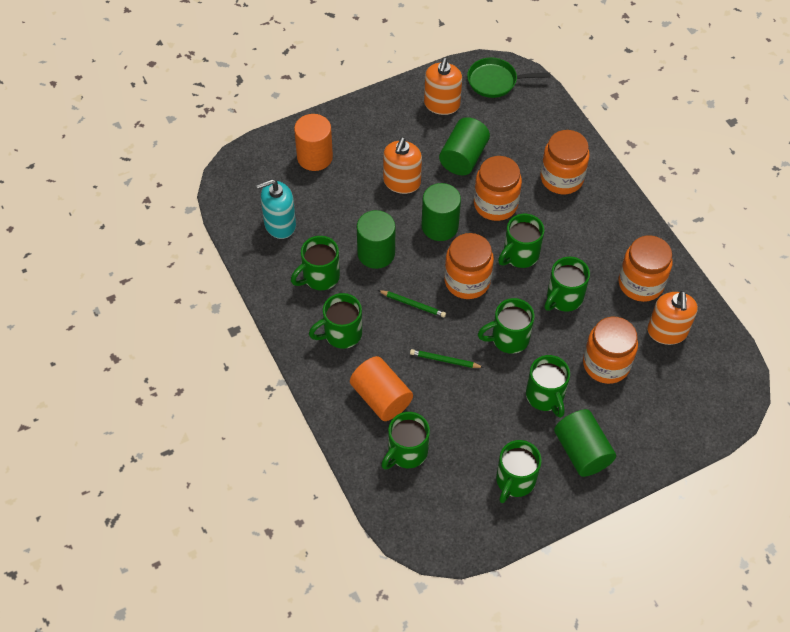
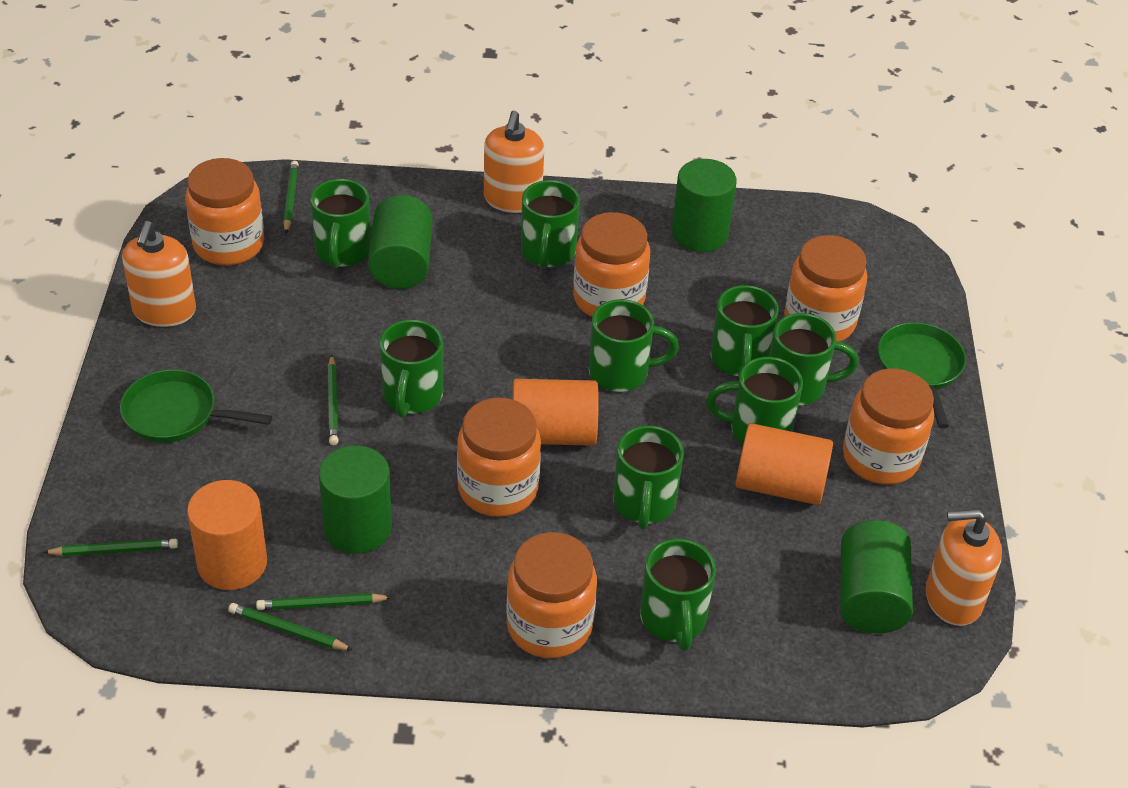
green mug: [291,236,340,290] [309,293,362,349] [381,412,430,469] [478,298,535,354] [496,440,542,503] [498,214,544,268] [526,355,570,418] [544,257,590,311] = 8 -> [310,179,371,268] [380,319,443,417] [521,180,580,269] [589,299,679,392] [613,425,684,530] [640,539,716,651] [706,357,803,444] [711,285,779,376] [770,313,858,405] = 9
green pan: [467,57,550,98] = 1 -> [120,369,272,443] [878,322,966,428] = 2
green pencil: [378,290,446,318] [410,349,484,368] = 2 -> [43,539,178,556] [228,603,353,650] [256,593,392,610] [283,161,299,233] [328,355,339,445] = 5
orange cylinder: [294,114,333,171] [350,356,413,421] = 2 -> [187,480,267,590] [512,379,599,446] [736,423,833,505] = 3
orange jar: [444,233,494,299] [474,156,522,221] [540,130,590,194] [583,317,638,384] [618,235,673,302] = 5 -> [185,158,264,265] [457,397,541,517] [506,532,597,658] [573,212,650,317] [784,235,867,342] [843,368,934,484] = 6
turquoise soap dispenser: [256,179,296,239] = 1 -> none = 0

